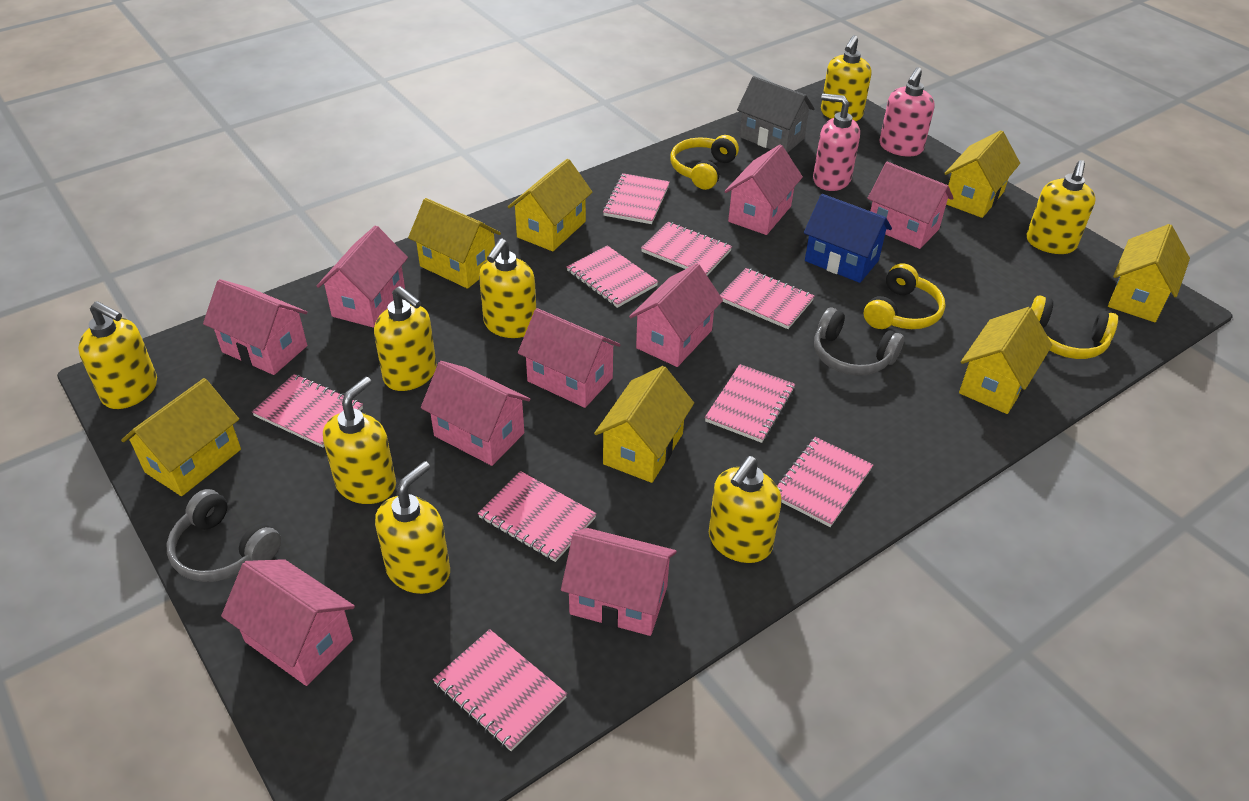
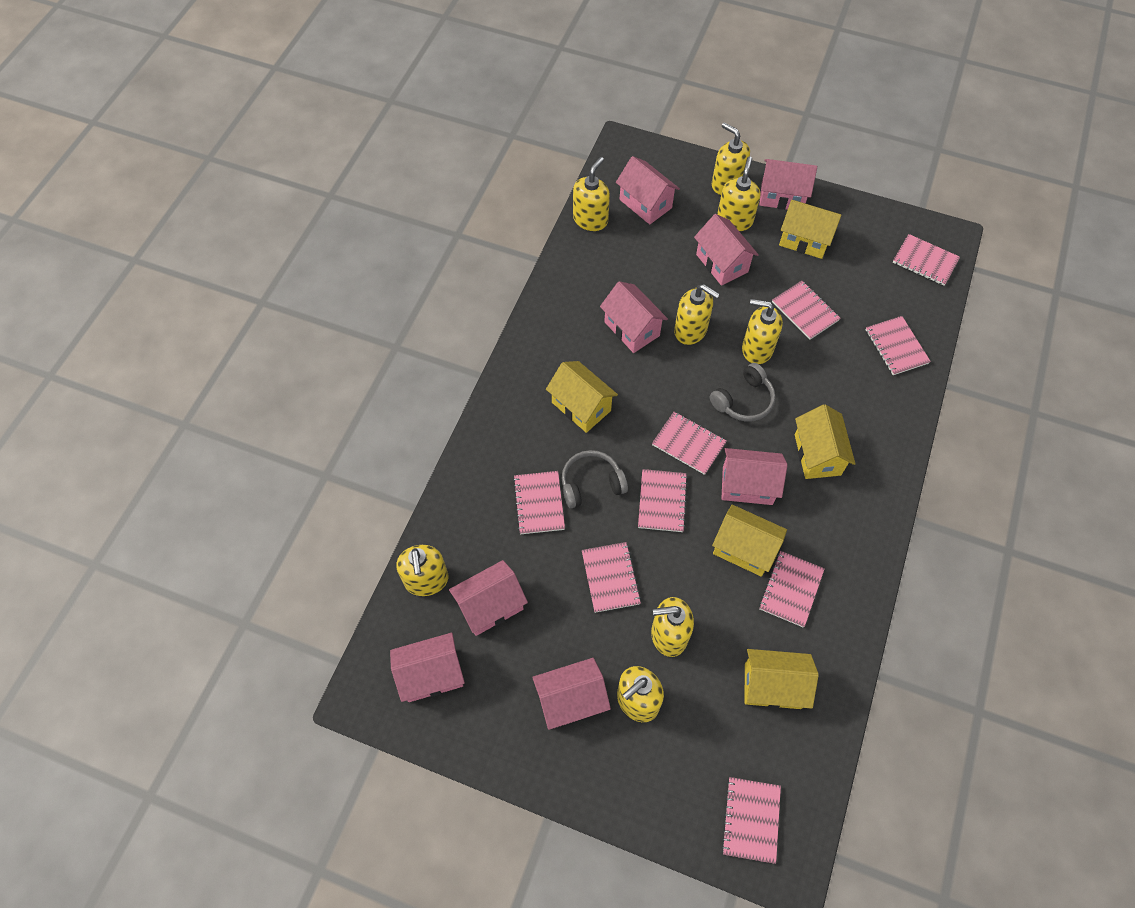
blue house: [804,194,892,283] = 1 -> none = 0
grey house: [737,76,815,153] = 1 -> none = 0
pink house: [203,279,307,375] [221,559,355,686] [317,226,408,328] [421,361,530,466] [518,308,621,408] [561,528,677,636] [629,263,723,367] [724,145,803,235] [867,162,953,249] = 9 -> [390,633,465,702] [449,560,528,636] [532,658,611,730] [600,281,668,353] [616,156,680,224] [694,214,759,286] [721,448,787,505] [759,159,817,210] = 8
pink soap dispenser: [813,93,860,191] [879,67,935,157] = 2 -> none = 0
yellow headphones: [670,135,739,190] [864,263,945,329] [1031,296,1118,359] = 3 -> none = 0
yellow house: [121,378,241,496] [408,198,501,289] [508,159,592,251] [594,366,694,483] [944,130,1020,218] [959,307,1052,414] [1108,224,1190,322] = 7 -> [546,361,618,433] [712,505,787,577] [745,649,819,709] [779,200,841,259] [795,404,856,479] = 5

